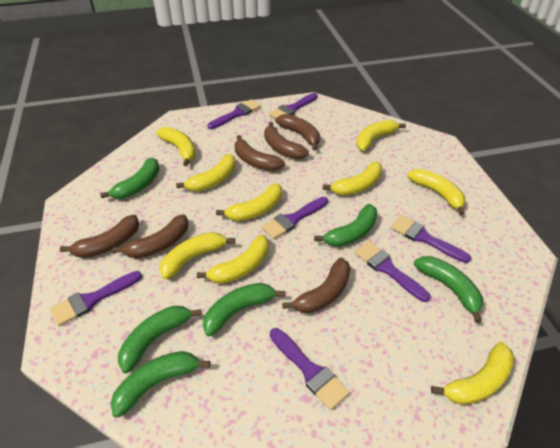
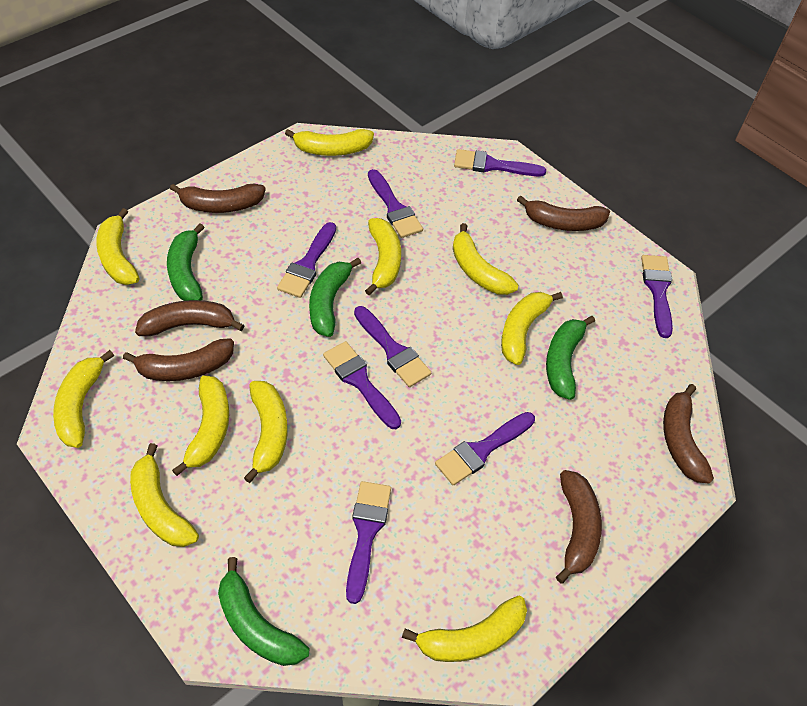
green banana: [100,158,160,199] [111,351,210,418] [118,306,202,373] [203,283,286,336] [314,204,377,247] [414,256,483,323] = 6 -> [167,223,205,301] [218,557,309,666] [309,258,361,337] [546,316,595,400] = 4
purple brush: [50,271,142,326] [207,99,261,129] [261,197,328,239] [269,93,318,119] [270,328,350,410] [355,241,430,302] [391,215,471,263] = 7 -> [277,222,336,298] [323,341,401,429] [346,481,391,604] [354,306,431,387] [368,169,423,238] [435,412,535,485] [454,149,546,176] [641,255,673,338] = 8
yellow banana: [156,127,196,166] [160,232,235,279] [176,154,236,191] [197,235,269,284] [216,183,282,221] [323,161,382,195] [356,119,406,151] [407,169,465,216] [431,342,515,405] = 9 -> [53,350,114,448] [96,208,140,285] [130,443,199,547] [172,375,229,476] [244,381,288,483] [285,129,374,156] [365,218,401,295] [402,596,527,662] [453,223,518,295] [501,292,563,365] = 10

